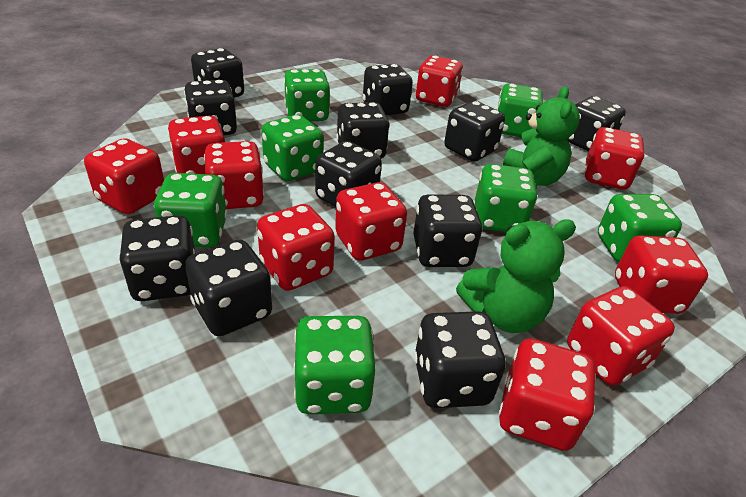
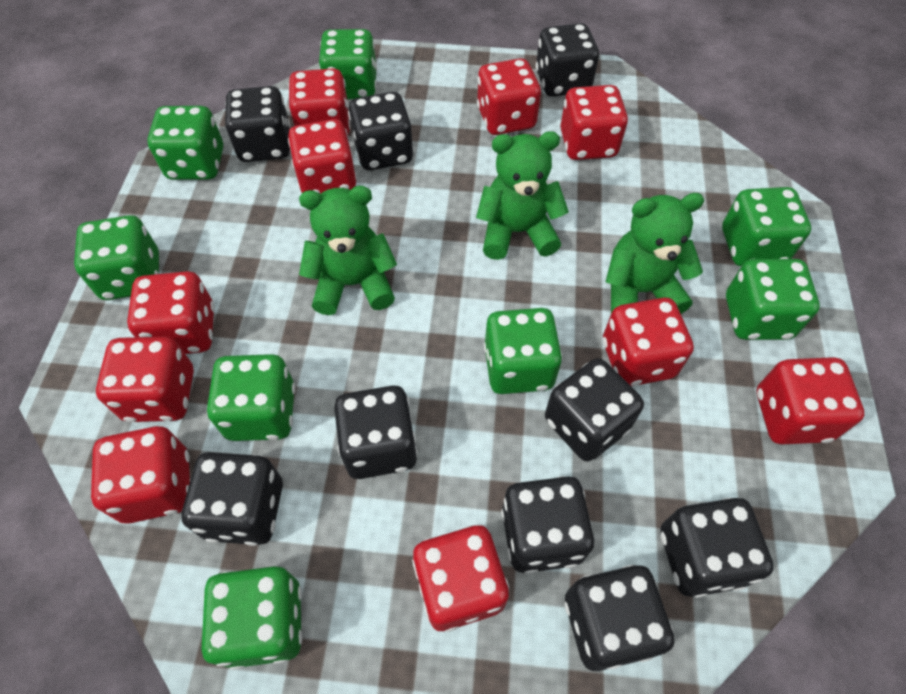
black dice: [119,215,195,301] [184,80,237,135] [185,240,272,336] [191,48,244,98] [315,141,382,207] [336,102,390,158] [363,64,413,115] [413,194,483,267] [414,311,506,408] [444,101,505,161] [568,96,626,151] = 11 -> [181,452,283,546] [225,86,290,162] [334,385,418,479] [348,92,414,170] [501,476,594,574] [536,23,599,97] [545,358,644,461] [565,565,674,671] [660,498,774,598] = 9
green dice: [154,173,227,247] [261,115,323,181] [284,69,330,121] [293,316,376,414] [475,164,537,232] [497,84,543,137] [598,194,682,262] = 7 -> [74,215,159,300] [147,106,223,180] [202,566,302,669] [207,354,295,441] [319,29,377,99] [484,308,562,394] [722,187,811,266] [726,259,820,340] = 8
green teddy bear: [456,220,576,333] [503,86,580,189] = 2 -> [299,186,397,315] [476,131,569,260] [606,193,704,314] = 3

